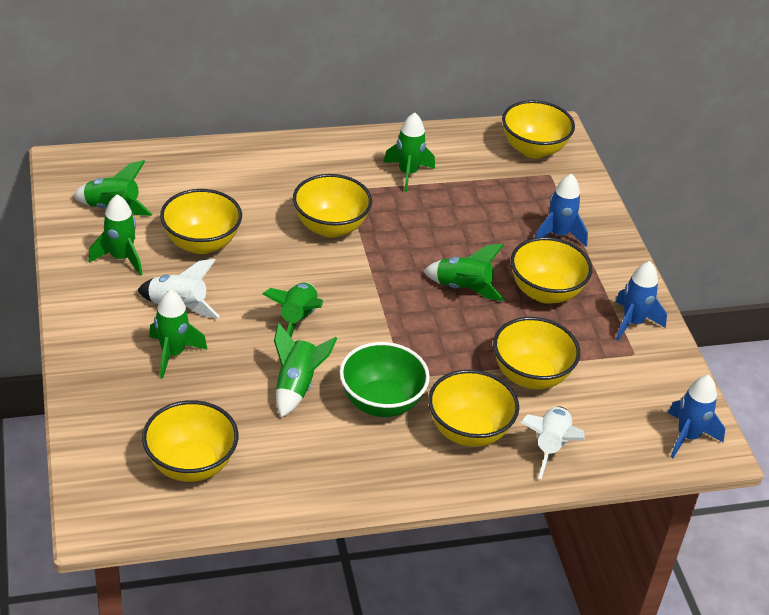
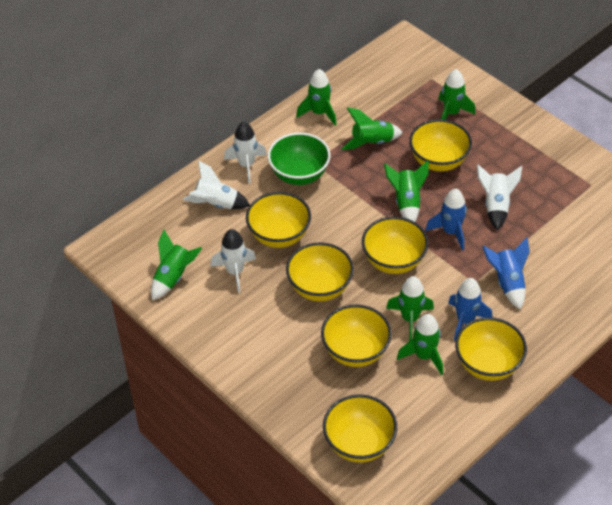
white rocket: [138,259,220,318] [521,406,585,479] = 2 -> [183,160,250,209] [210,229,256,293] [224,121,267,183] [477,164,522,231] = 4

